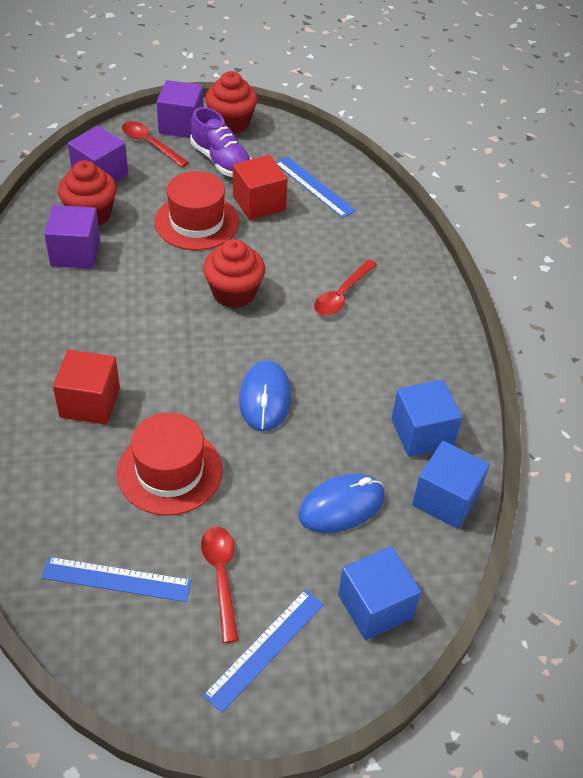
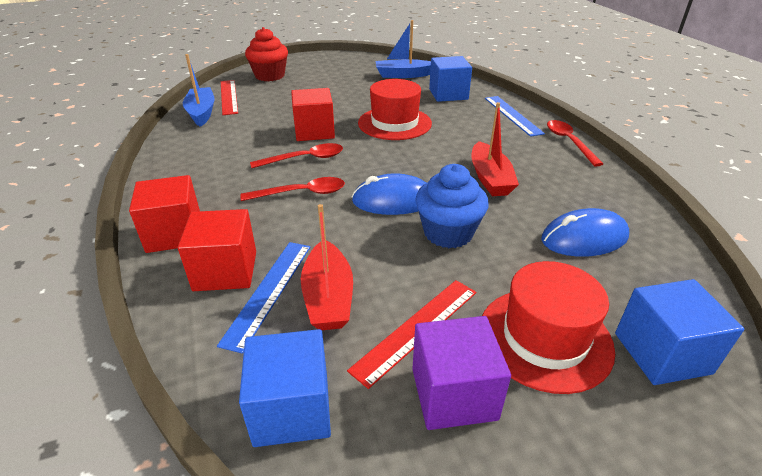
blue boat: none = 0 -> [183,54,215,127] [376,20,431,78] = 2
blue cupcake: none = 0 -> [415,164,489,248] = 1
blue ruler: [41,557,192,602] [203,590,324,713] [276,157,356,218] = 3 -> [217,242,311,354] [485,96,545,137] = 2
purple cube: [44,205,100,269] [68,126,128,183] [157,80,204,138] = 3 -> [412,316,511,430] = 1
purple shoe: [190,107,252,177] = 1 -> none = 0
red boat: none = 0 -> [301,204,353,330] [471,102,519,196] = 2
red cube: [53,350,120,425] [233,155,288,220] = 2 -> [129,175,200,253] [178,209,256,291] [291,88,335,141] = 3
red cupcake: [58,160,117,225] [203,239,265,308] [205,71,258,134] = 3 -> [245,27,288,81] = 1
red ruler: none = 0 -> [221,80,238,115] [347,280,476,389] = 2

